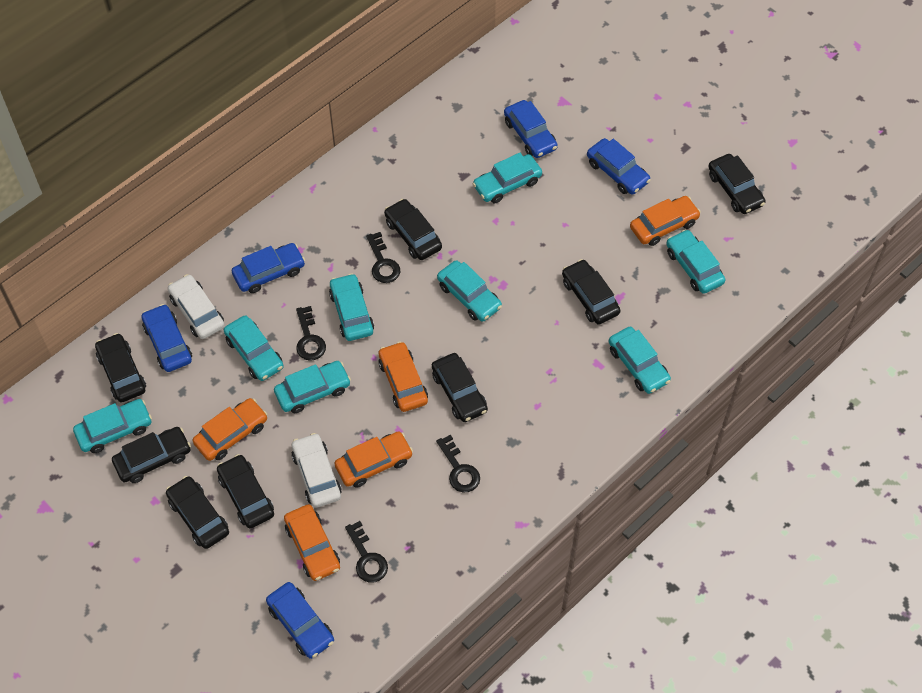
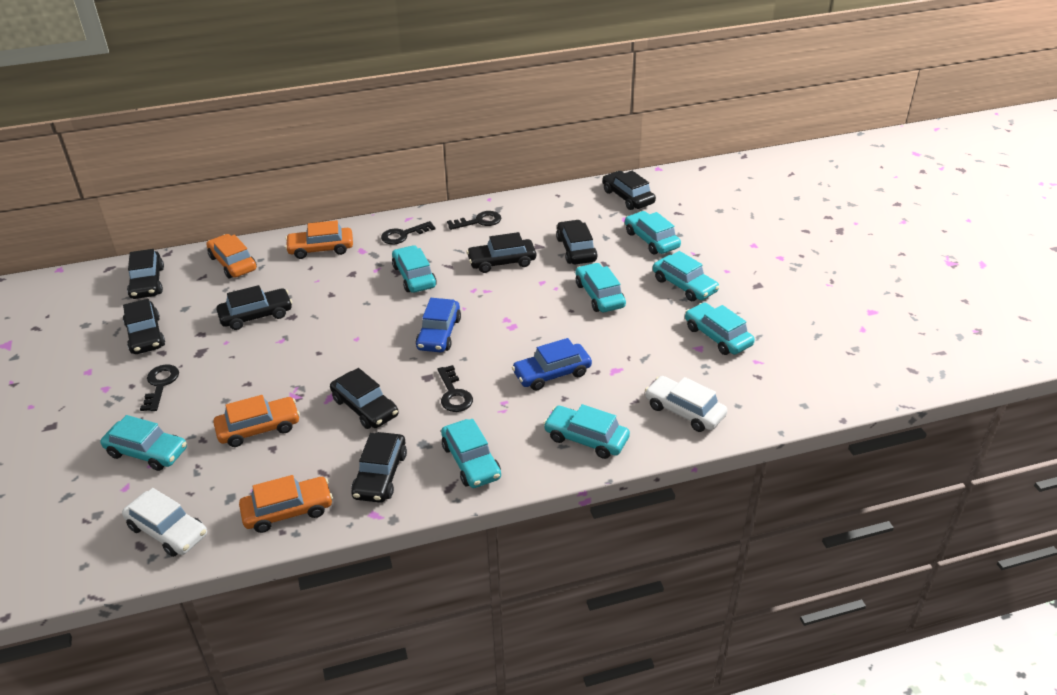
blue car: [142,304,192,372] [232,243,305,293] [266,582,334,659] [504,100,558,158] [587,138,651,195] = 5 -> [416,298,461,352] [512,338,592,390] = 2
orange car: [193,398,267,461] [284,504,340,581] [335,431,413,488] [378,341,428,412] [630,196,701,246] = 5 -> [206,234,257,278] [213,395,300,447] [239,475,333,533] [285,220,353,259] = 4

